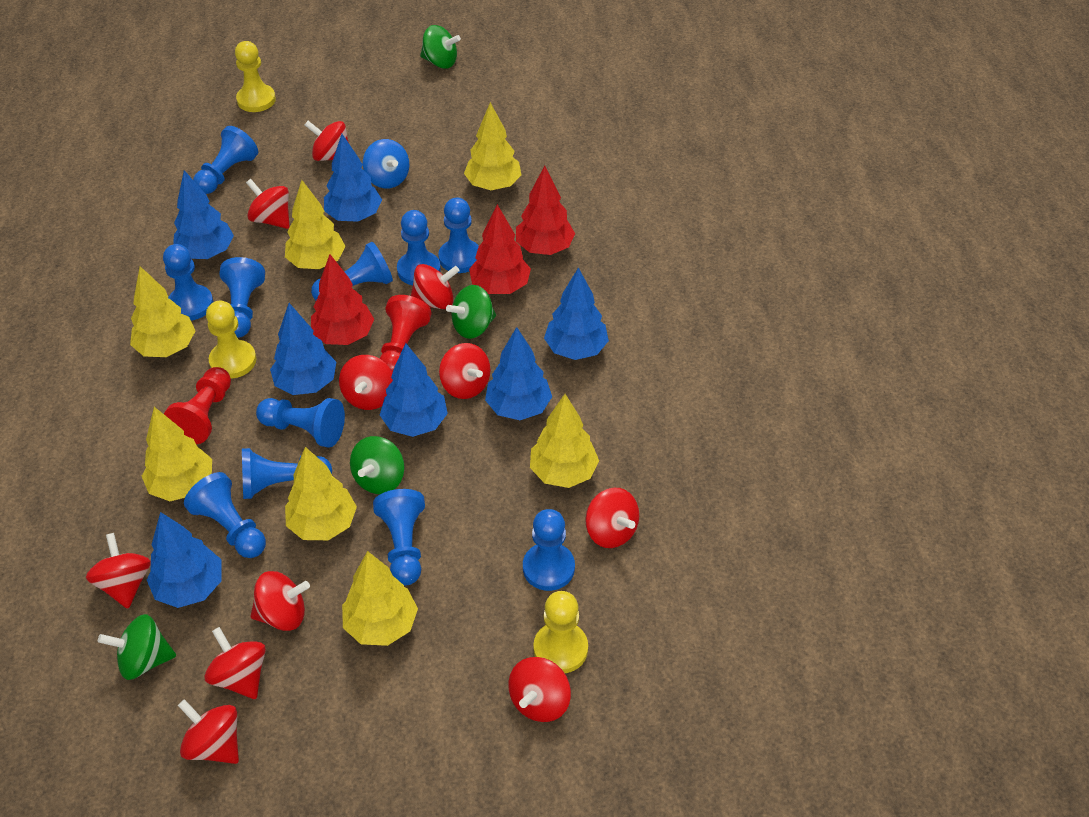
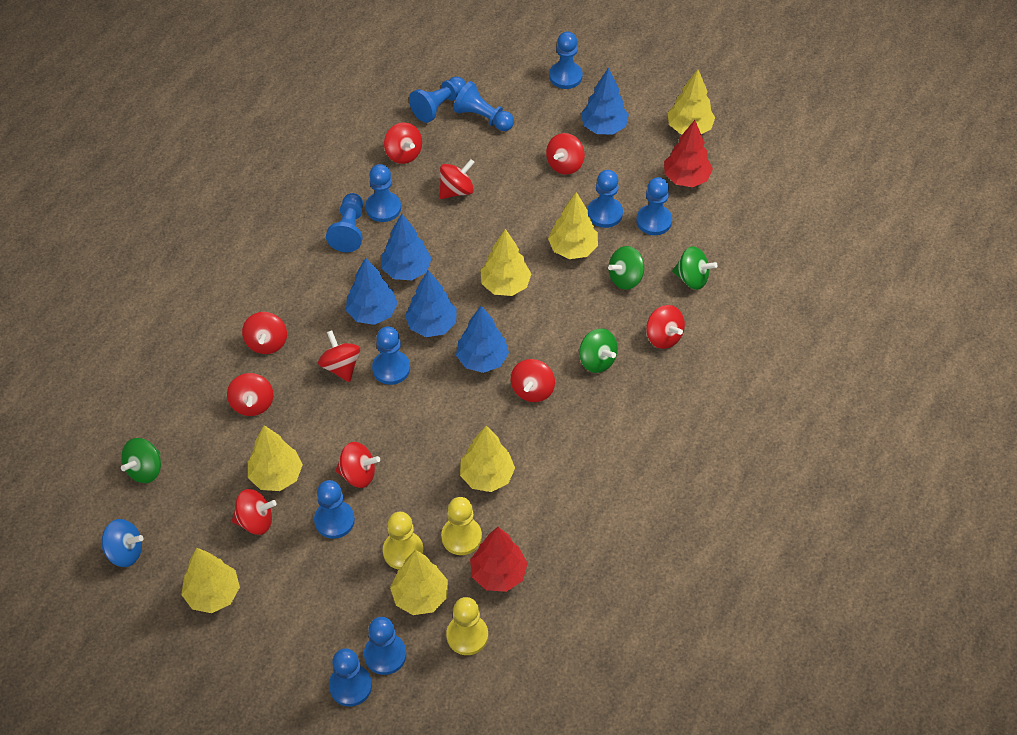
blue tree: [147,512,221,608] [173,170,234,259] [270,303,336,395] [324,134,382,222] [380,343,448,437] [485,327,552,420] [544,267,609,360] = 7 -> [346,257,398,325] [381,214,432,280] [405,270,457,337] [456,306,509,373] [581,68,629,134] = 5
red pawn: [164,367,231,444] [380,295,432,373] = 2 -> none = 0
red spinning top: [86,533,151,609] [178,699,239,764] [204,627,266,699] [246,179,290,229] [250,571,310,631] [305,121,349,161] [339,355,393,410] [411,264,460,309] [439,343,490,399] [509,657,571,722] [585,488,639,548] = 11 -> [227,373,273,416] [232,489,277,535] [242,312,287,354] [318,330,360,382] [335,442,380,488] [384,122,422,164] [439,159,475,199] [511,359,555,402] [546,133,585,175] [646,305,685,349] = 10
red tree: [311,254,374,345] [469,204,531,294] [516,166,575,255] = 3 -> [470,527,528,592] [664,120,713,187] = 2

